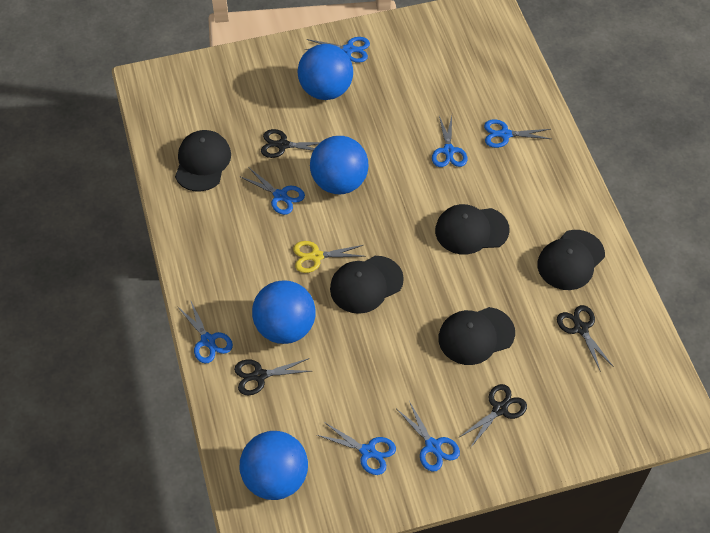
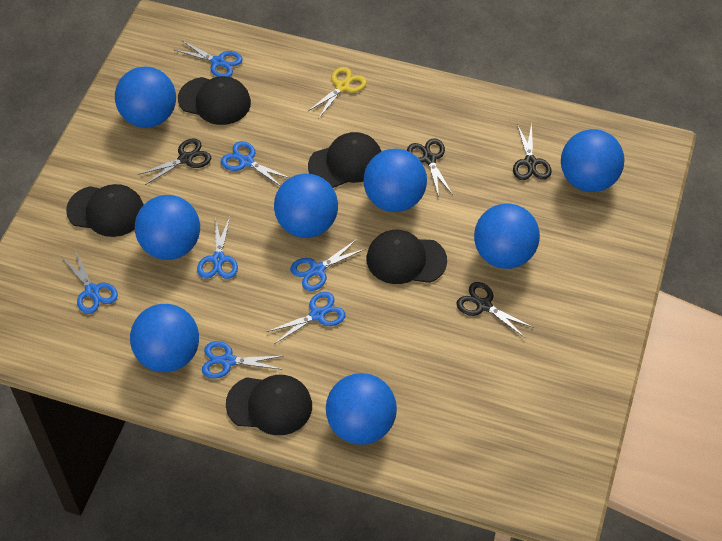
blue ball: [240,431,308,500] [252,280,316,344] [298,44,353,100] [310,136,368,194] = 4 -> [115,66,176,128] [130,304,199,372] [135,195,200,260] [274,174,338,238] [326,373,397,445] [363,148,427,212] [474,203,540,269] [561,129,624,192] = 8

